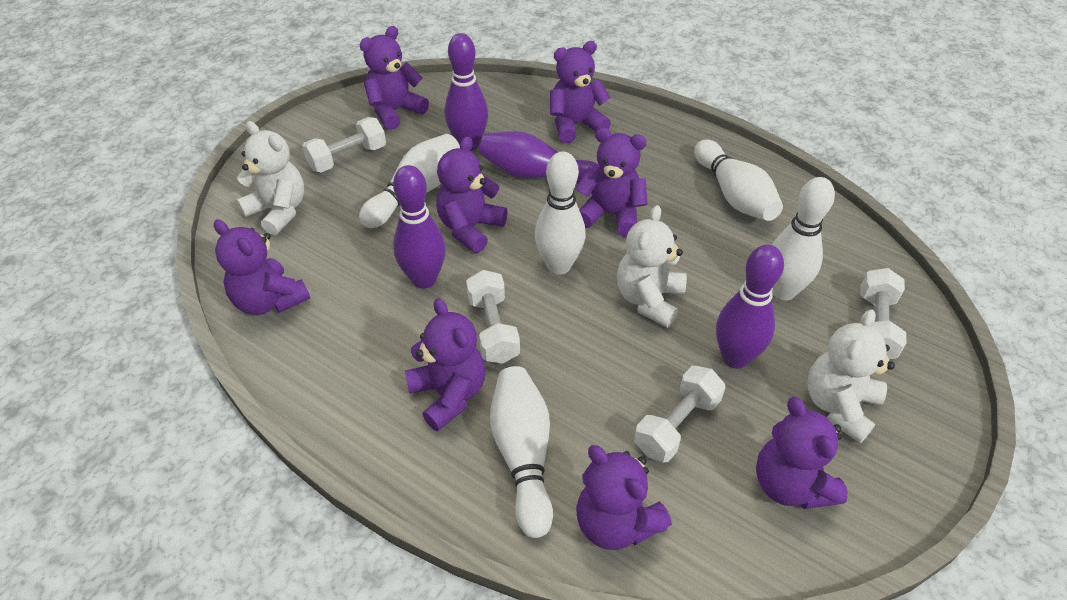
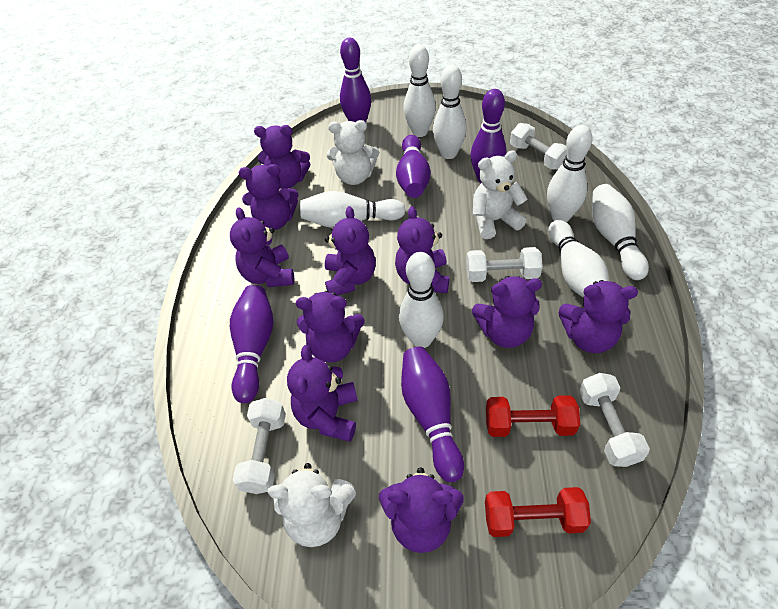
purple bowling pin: [393,165,446,289] [445,33,488,151] [479,131,599,184] [716,244,784,369] = 4 -> [230,285,274,403] [340,38,371,123] [396,135,431,198] [401,347,464,482] [470,89,507,183] = 5
purple teddy bear: [214,219,310,315] [360,26,429,130] [405,298,485,431] [436,136,507,253] [550,41,611,143] [575,127,648,237] [576,445,672,550] [756,397,848,509] = 8 -> [230,207,294,287] [239,164,298,230] [254,125,310,189] [287,345,358,442] [296,291,365,363] [325,206,376,296] [379,467,464,553] [395,206,450,293] [472,276,542,348] [559,280,638,353] = 10
red dumbbell: none = 0 -> [485,487,591,537] [486,395,580,437] = 2
white bowling pin: [359,134,460,228] [490,366,553,538] [535,151,586,275] [694,139,783,221] [772,177,835,301] = 5 -> [300,191,406,228] [399,252,444,348] [404,45,436,137] [433,65,467,159] [547,125,592,222] [548,220,609,298] [592,184,649,280] = 7

